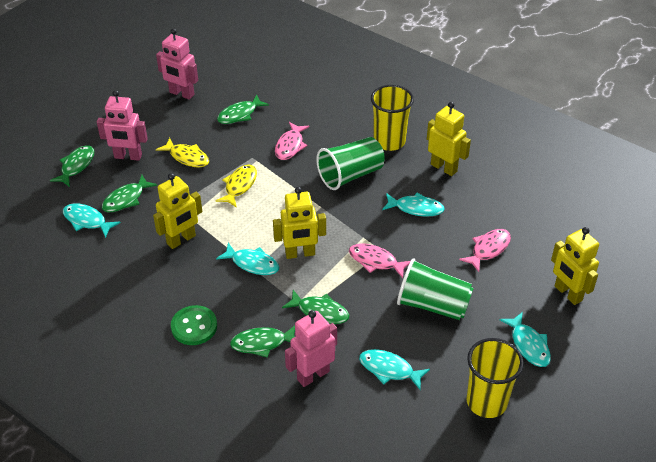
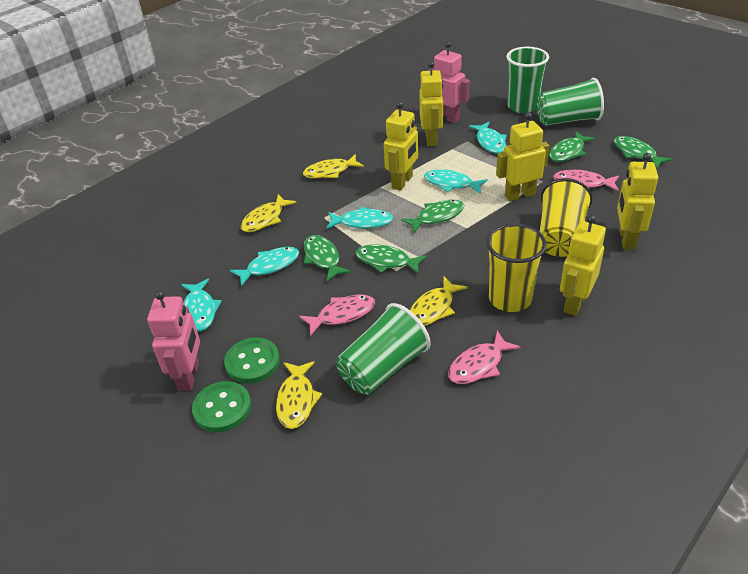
green button: [171,305,217,345] = 1 -> [192,381,251,432] [224,337,280,384] = 2
green cup: [316,137,385,190] [397,258,474,320] = 2 -> [336,303,431,395] [506,47,549,113] [537,78,604,126] = 3
pink robot: [97,90,148,161] [156,28,198,100] [285,310,337,387] = 3 -> [147,290,200,391] [429,41,470,123] = 2
yellow fish: [156,138,209,167] [216,165,257,208] = 2 -> [241,194,296,232] [276,361,322,429] [303,154,364,179] [410,277,468,326] = 4
yellow robot: [153,173,202,249] [273,187,326,259] [427,102,471,176] [551,227,599,305] = 4 -> [384,101,418,191] [420,61,443,146] [496,112,549,201] [560,215,606,316] [617,153,658,250] = 5

